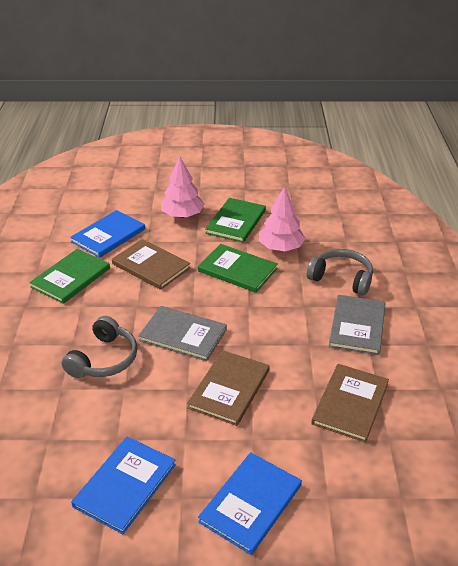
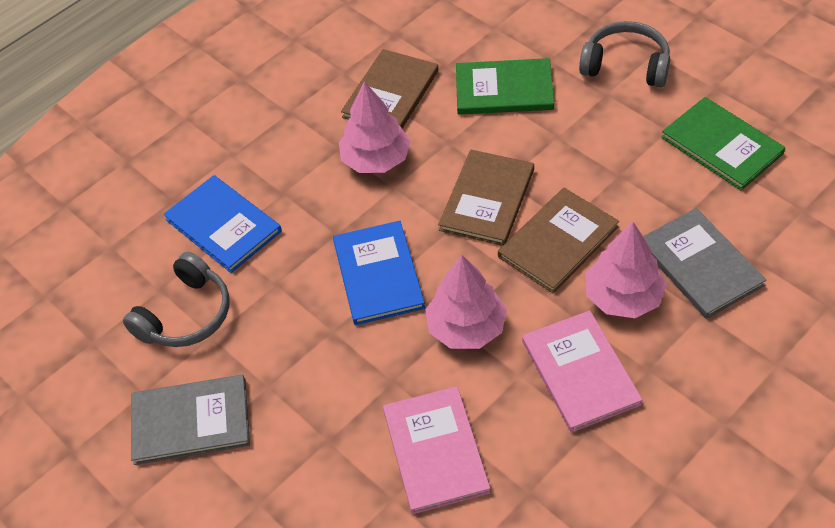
blue book: [70,210,145,258] [71,436,176,534] [198,452,302,555] = 3 -> [163,175,282,273] [333,221,425,325] = 2
green book: [29,249,110,304] [198,244,278,293] [205,198,266,243] = 3 -> [456,58,554,115] [661,97,785,191] = 2
pink book: none = 0 -> [383,386,490,514] [522,310,643,433] = 2
pink tree: [161,157,204,218] [259,187,306,251] = 2 -> [339,81,411,173] [425,255,507,349] [585,222,667,318] = 3

